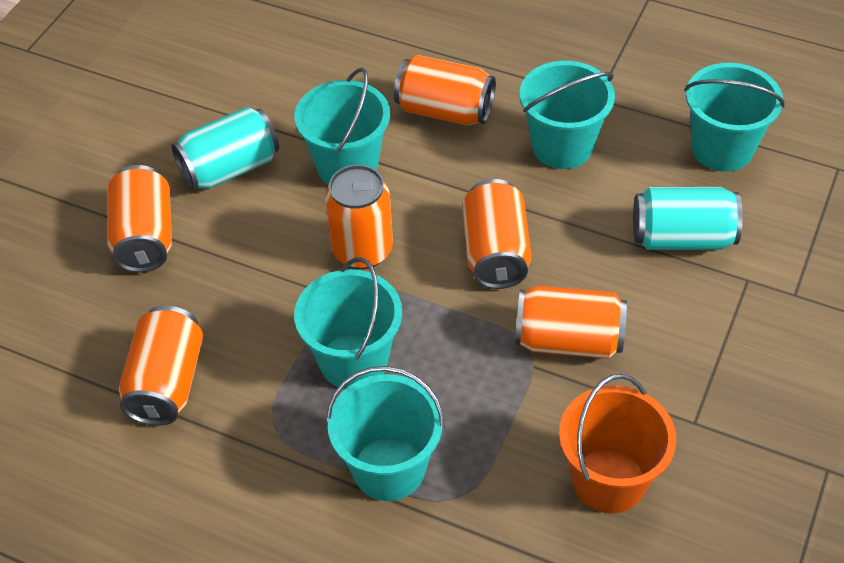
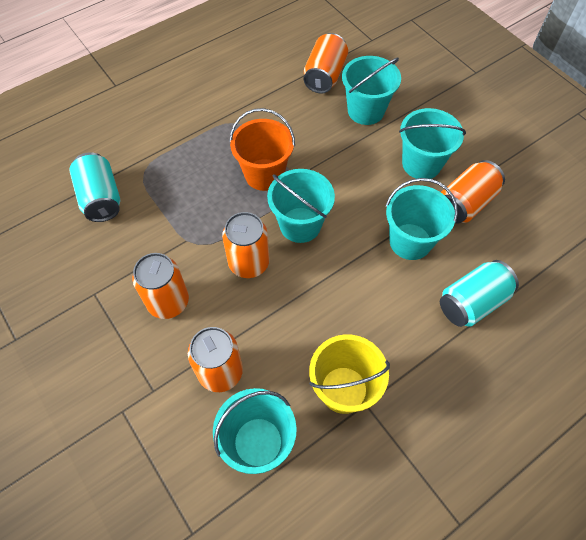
orange can: [107,165,172,273] [119,305,203,426] [325,165,393,269] [394,55,496,125] [462,179,531,289] [515,286,627,359] = 6 -> [133,253,189,319] [188,327,243,392] [222,212,269,278] [304,33,348,94] [441,160,505,223] = 5
yellow bucket: none = 0 -> [309,334,390,414] = 1

